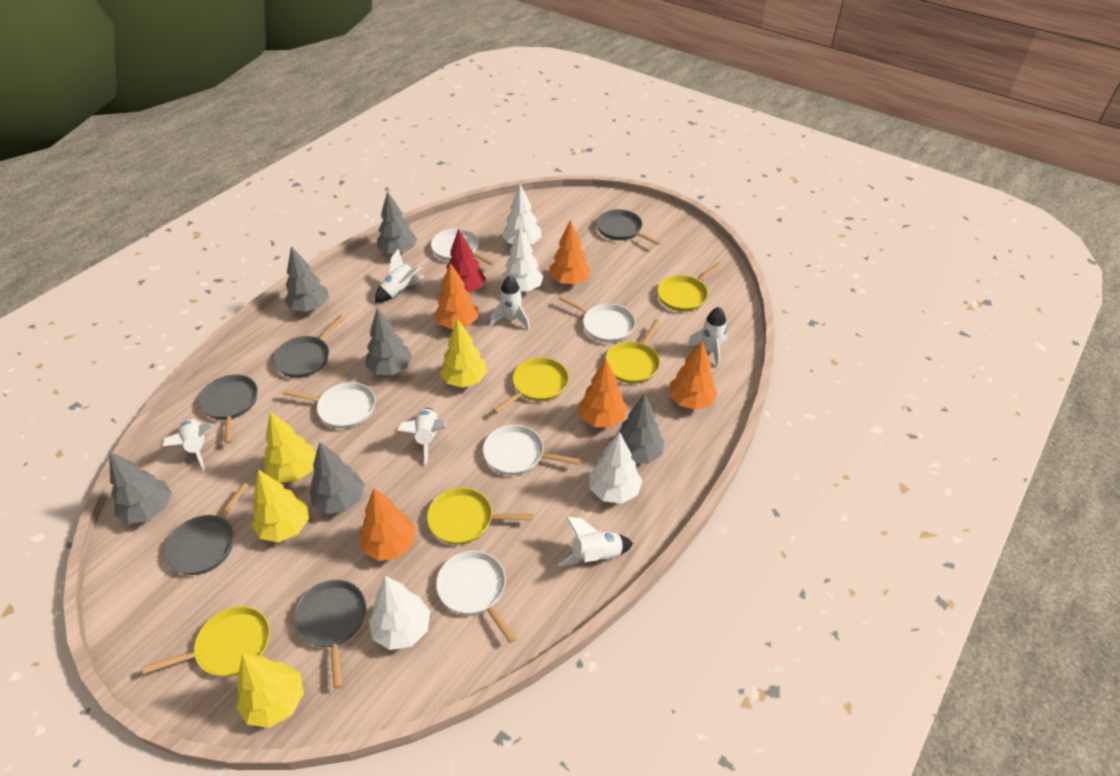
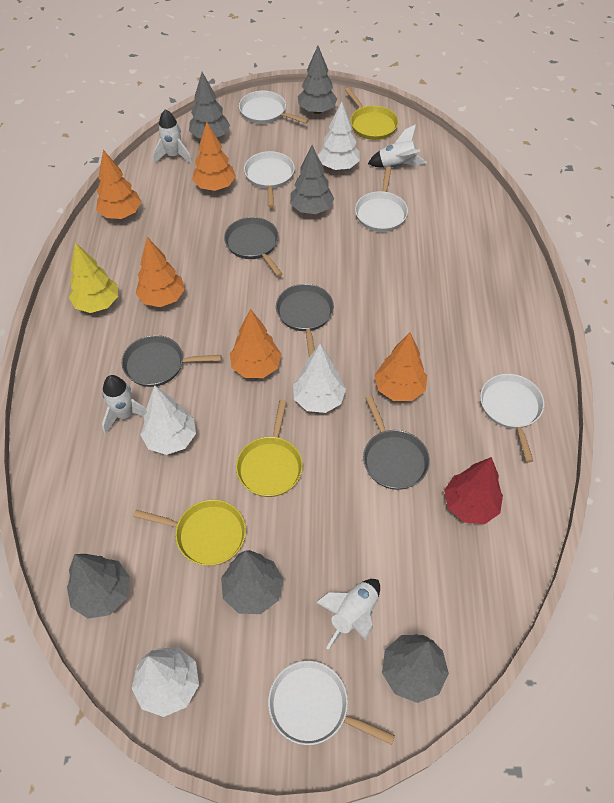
grey pan: [164,483,249,575] [198,374,258,444] [273,315,344,378] [293,580,366,689] [596,209,661,245] = 5 -> [122,335,221,387] [224,217,283,277] [276,284,334,357] [363,396,430,490] = 4
white rocket: [163,419,213,471] [375,248,424,303] [397,408,446,464] [490,275,530,330] [558,517,633,567] [687,307,728,368] = 6 -> [102,375,147,435] [153,109,192,164] [316,579,380,650] [368,124,427,168] = 4
yellow pan: [142,606,270,676] [427,488,533,544] [493,357,569,413] [605,320,660,384] [657,263,722,312] = 5 -> [133,500,246,566] [236,400,303,497] [345,88,399,140] = 3
yellow tree: [236,653,304,728] [252,470,309,542] [264,412,316,483] [440,319,487,388] = 4 -> [69,243,118,313] = 1

